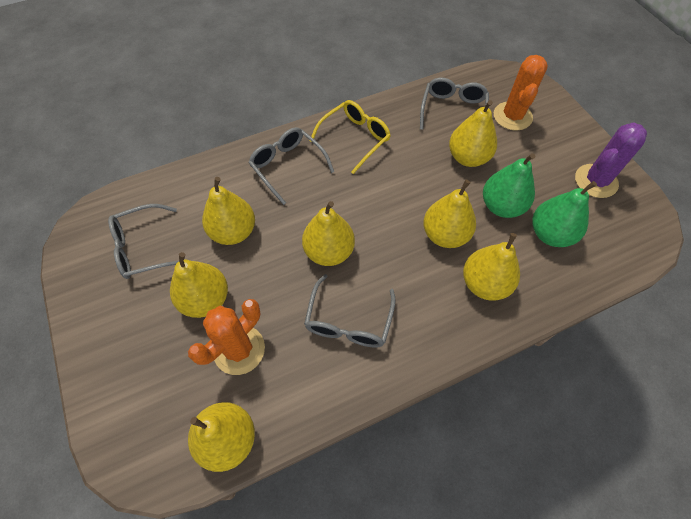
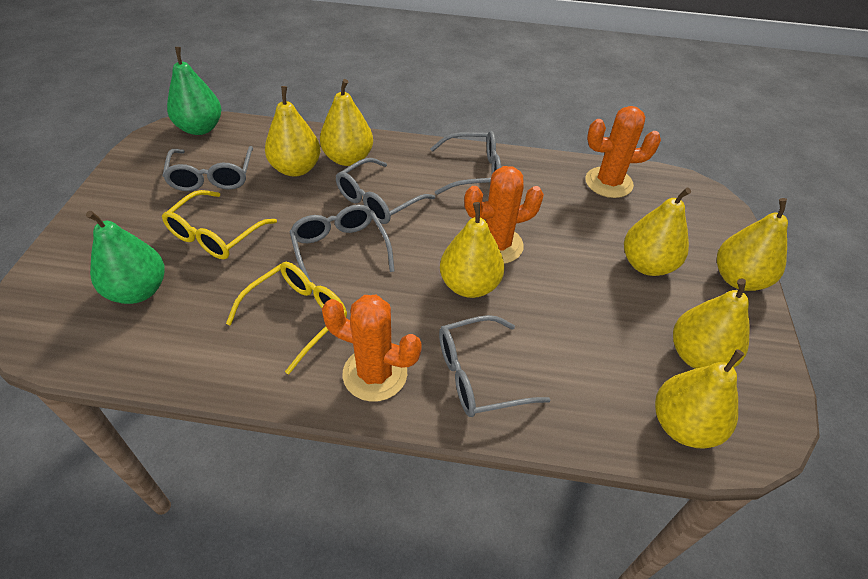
grey glasses: [108,204,179,279] [248,127,334,205] [304,274,396,348] [420,78,489,130] = 4 -> [162,146,253,191] [289,204,395,294] [336,158,435,224] [430,131,501,195] [439,315,551,417] = 5
orange cactus: [188,299,265,375] [494,55,548,131] = 2 -> [322,295,422,402] [464,166,544,264] [585,106,661,198] = 3
purple cactus: [575,122,647,198] = 1 -> none = 0
yellow glasses: [311,100,391,174] = 1 -> [162,190,277,259] [226,262,347,374] = 2

